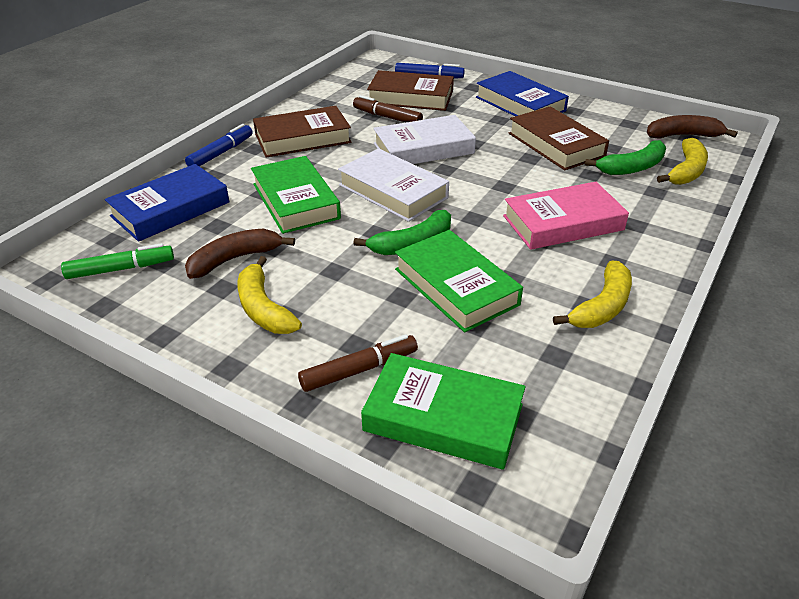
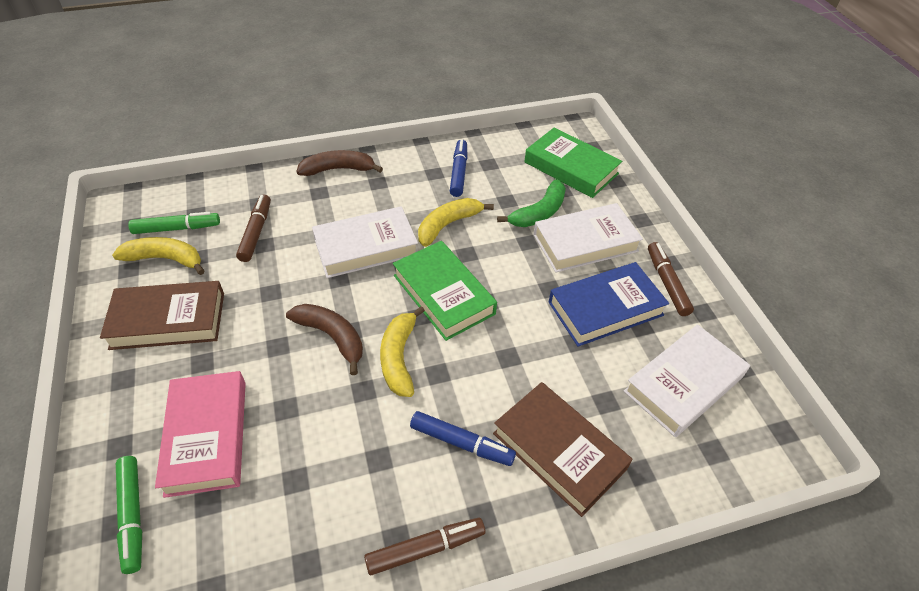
blue book: [105,164,229,242] [476,71,569,116] = 2 -> [549,262,669,347] = 1
brown book: [253,106,352,158] [367,70,454,111] [509,106,609,170] = 3 -> [100,281,224,350] [493,382,632,517] = 2
brown marker: [298,334,418,392] [353,95,423,123] = 2 -> [236,195,271,262] [364,517,485,575] [648,242,694,316] = 3
green banana: [353,210,451,255] [585,140,666,175] = 2 -> [497,179,566,227] = 1
green book: [251,156,341,234] [361,353,526,470] [395,230,523,332] = 3 -> [393,241,497,341] [525,128,622,198] = 2
green marker: [61,243,174,279] = 1 -> [116,456,142,574] [128,212,220,234] = 2
white book: [338,148,449,222] [373,115,476,164] = 2 -> [312,206,418,278] [533,203,643,273] [624,324,750,437] = 3

